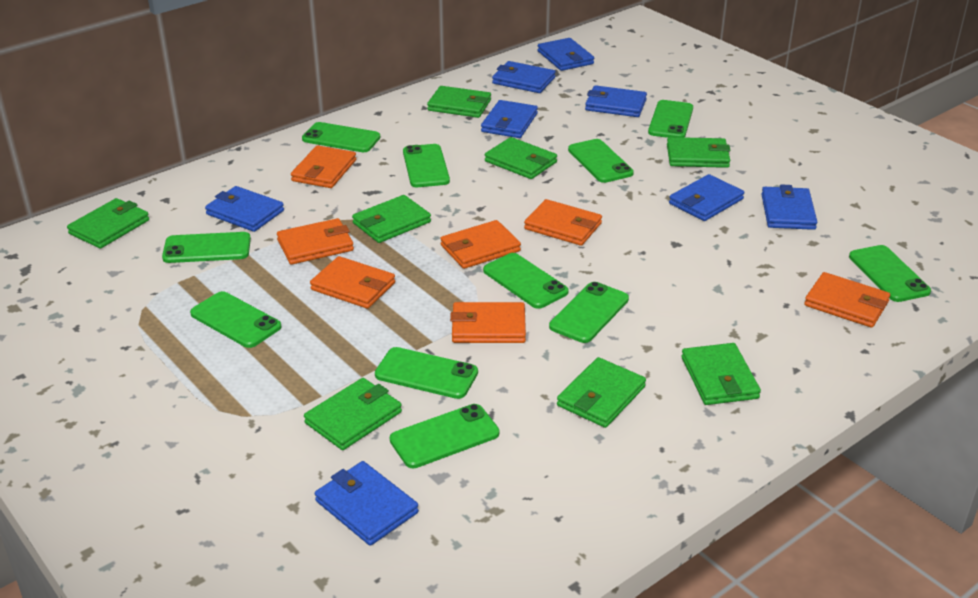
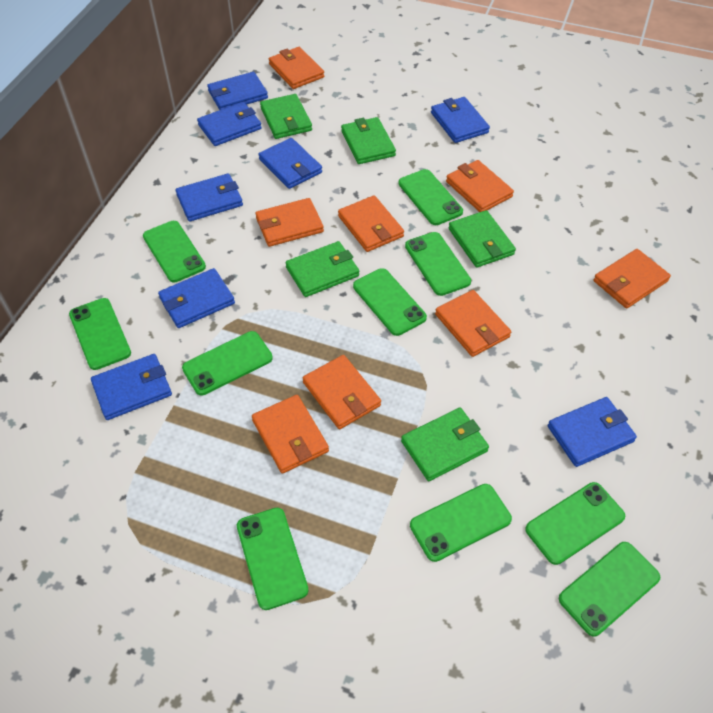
green phone: [162,232,251,263] [190,291,281,348] [302,122,380,152] [375,347,478,399] [390,404,499,468] [403,144,450,187] [483,253,569,309] [549,282,629,343] [568,139,634,183] [648,100,693,138] [849,245,931,302] = 11 -> [69,298,131,370] [143,221,206,282] [182,331,273,396] [237,508,309,610] [353,268,427,336] [399,169,463,225] [405,232,471,296] [410,484,512,562] [525,482,625,565] [559,542,660,637] = 10
green wallet: [67,198,149,249] [304,378,402,450] [352,195,431,243] [427,86,491,118] [485,137,557,179] [557,357,646,428] [667,137,731,168] [681,343,761,405] = 8 -> [260,94,312,139] [285,241,359,297] [341,117,396,164] [401,408,489,481] [449,210,516,268] = 5
orange wallet: [277,218,354,265] [291,145,356,188] [310,256,395,309] [440,220,521,269] [450,302,526,343] [524,199,602,246] [804,272,890,328] = 7 -> [252,395,329,474] [255,198,324,247] [269,47,324,89] [303,355,381,429] [338,195,404,252] [435,290,511,357] [446,160,514,212] [593,249,671,309] = 8

